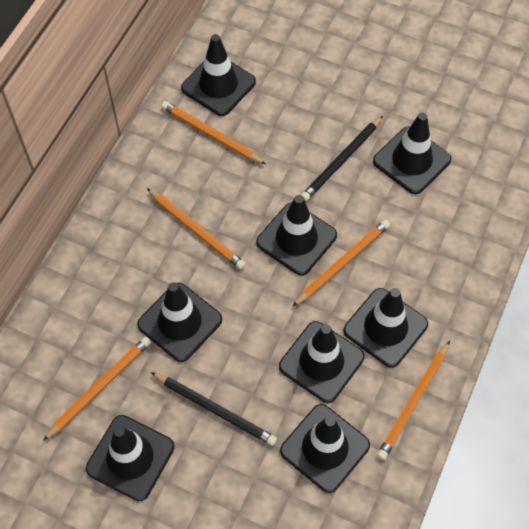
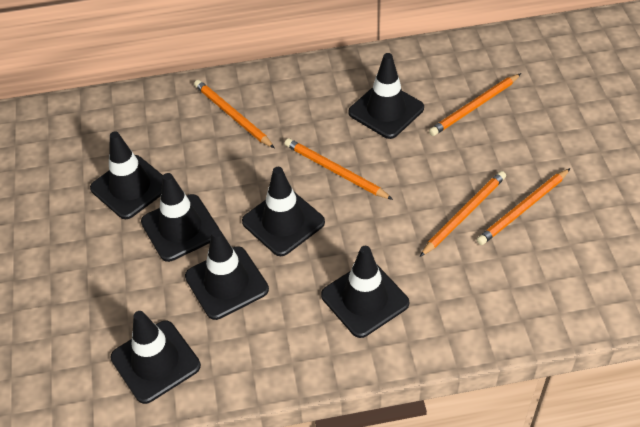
black pencil: [151,372,277,446] [301,116,383,201] = 2 -> none = 0
black traffic cone: [86,415,175,501] [137,282,222,362] [181,34,256,116] [256,195,337,276] [279,321,364,403] [280,404,370,493] [344,288,428,368] [373,113,451,194] = 8 -> [90,132,163,219] [111,311,201,404] [141,173,220,262] [185,229,269,320] [242,167,325,256] [321,246,409,338] [348,53,424,139] = 7

